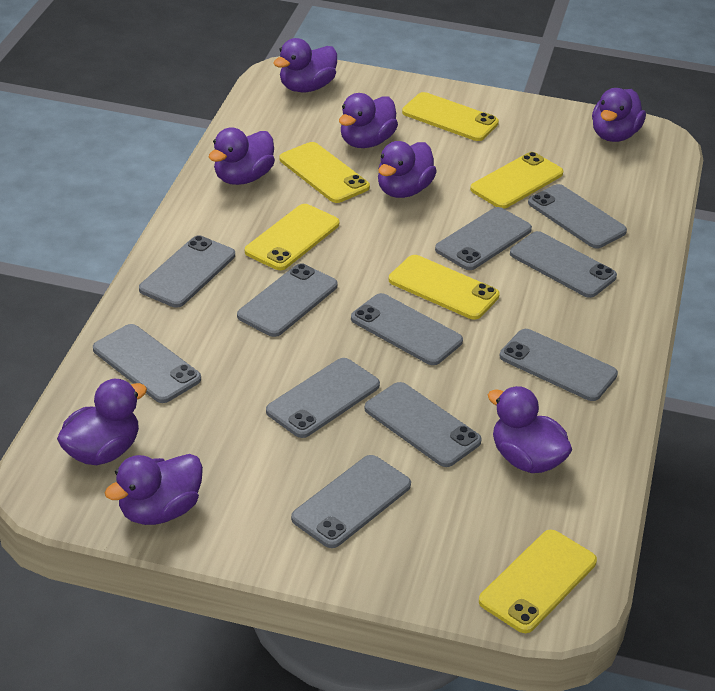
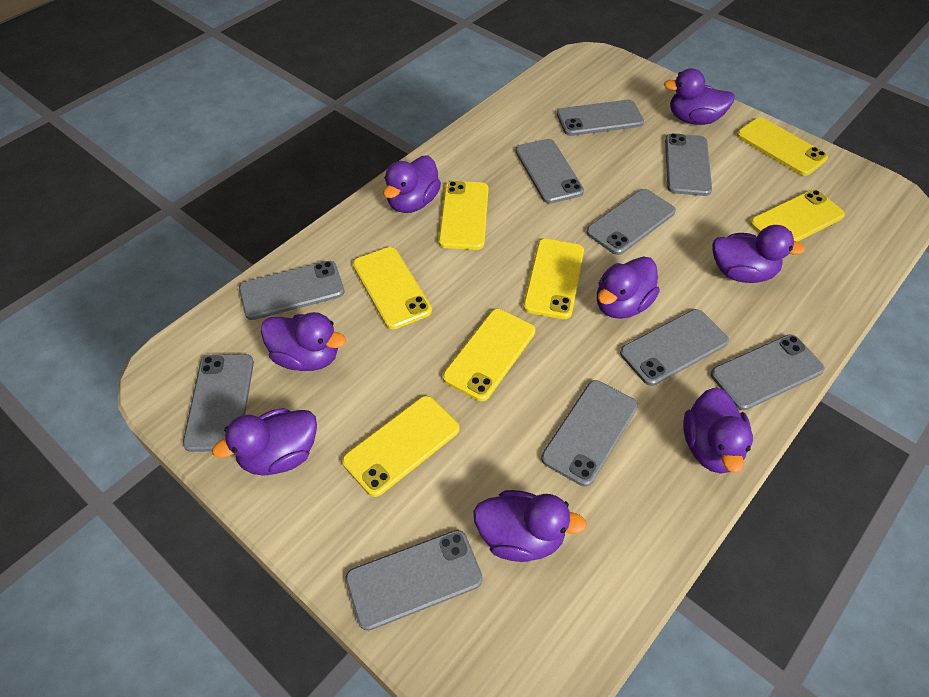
grey phone: [93,324,201,403] [139,235,235,308] [237,263,338,337] [266,358,380,438] [291,455,411,548] [351,293,463,365] [364,382,482,467] [435,207,532,270] [500,329,618,401] [510,231,617,298] [528,184,627,248] = 11 -> [183,354,254,452] [239,261,344,320] [345,530,483,631] [516,139,584,204] [541,380,638,487] [557,100,644,136] [586,189,676,255] [620,309,729,386] [665,133,712,196] [711,334,825,410] = 10
yellow phone: [245,204,340,270] [280,142,370,203] [389,255,500,320] [402,92,499,141] [470,152,563,209] [479,530,597,633] = 6 -> [342,396,460,497] [353,247,432,329] [439,181,489,250] [443,309,535,401] [523,239,584,319] [737,117,828,176] [750,190,845,242] = 7

